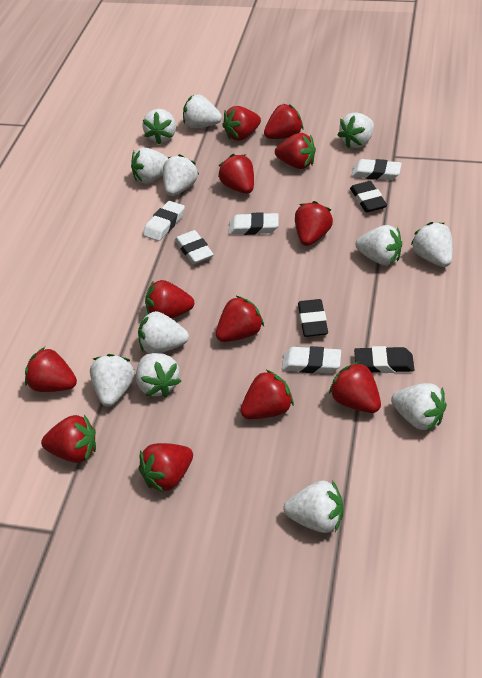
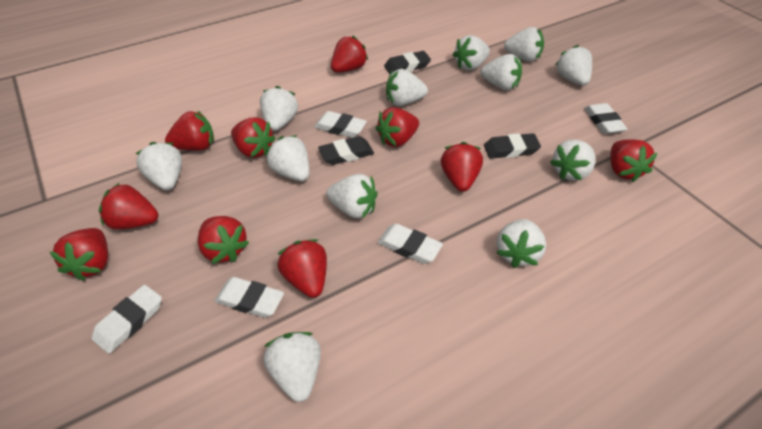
red strawberry: [25,347,77,392] [41,415,96,463] [138,443,193,493] [145,280,194,319] [216,295,264,342] [218,154,254,194] [222,106,261,141] [240,370,294,419] [264,104,303,139] [275,133,316,169] [295,201,333,246] [329,361,381,413] = 12 -> [50,228,108,281] [99,183,158,230] [165,110,214,151] [198,216,249,264] [231,117,276,158] [278,239,327,298] [331,35,368,73] [376,107,419,147] [441,142,483,192] [610,139,658,182] = 10

